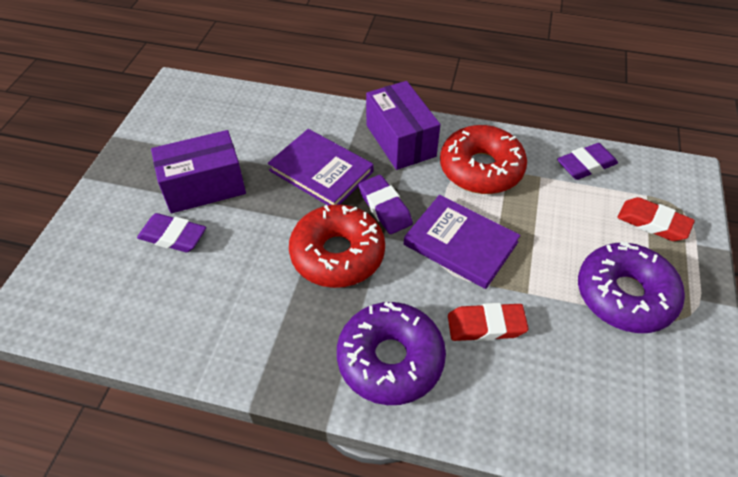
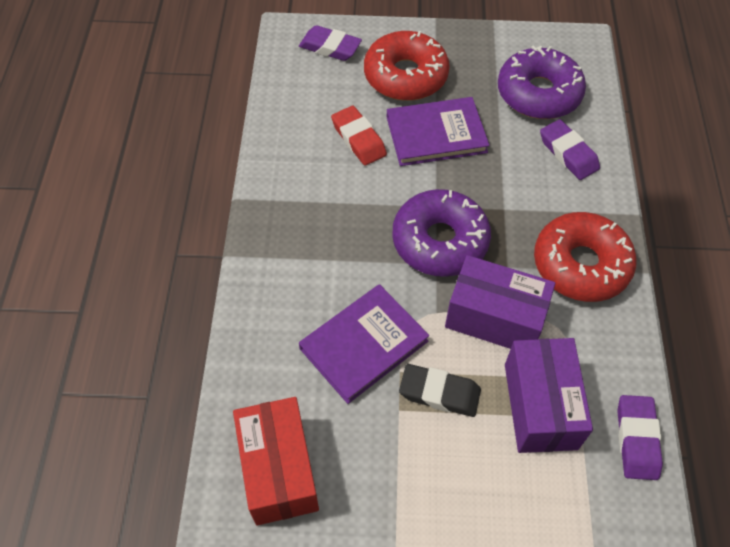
black eraser: none = 0 -> [399,364,481,417] = 1
red box: none = 0 -> [233,397,319,526] = 1
red eraser: [448,303,529,341] [617,197,695,241] = 2 -> [331,106,387,166] = 1

